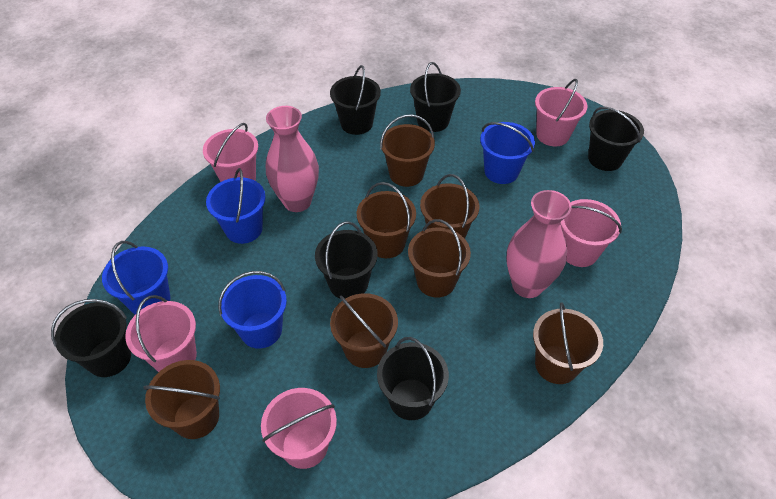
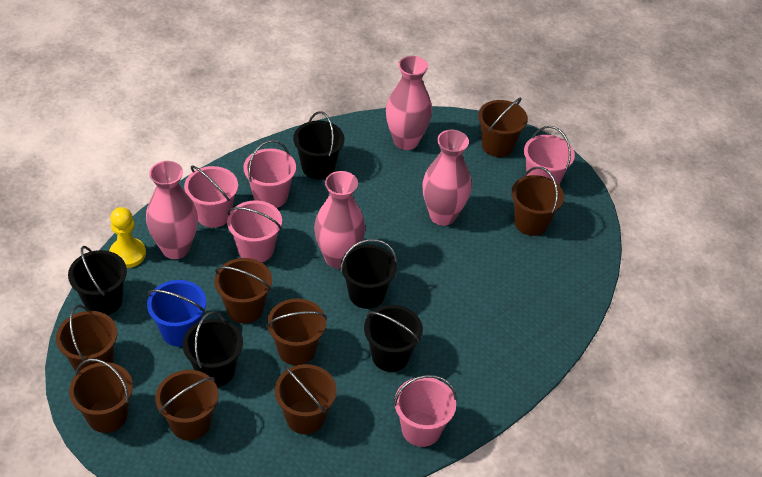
black bucket: [51,299,131,377] [315,221,378,299] [330,65,381,135] [377,337,449,420] [410,62,461,132] [588,107,644,171] = 6 -> [68,246,127,315] [182,311,243,387] [293,111,345,180] [340,239,397,309] [364,305,423,372] = 5
blue bucket: [102,241,170,315] [206,168,266,244] [218,271,287,349] [480,122,535,184] = 4 -> [147,280,206,347] = 1
brown bucket: [143,360,220,439] [330,293,398,368] [357,182,416,258] [380,114,435,187] [408,219,471,298] [420,174,479,238] [533,302,603,384] = 7 -> [56,305,118,372] [69,358,133,433] [155,370,219,440] [214,258,272,323] [266,298,327,366] [275,364,337,434] [478,97,528,157] [511,167,564,236] = 8
pink vase: [266,106,319,212] [507,190,572,298] = 2 -> [146,161,198,259] [314,171,366,269] [386,56,432,150] [422,130,472,226] = 4
yellow pawn: none = 0 -> [109,207,146,268] = 1

